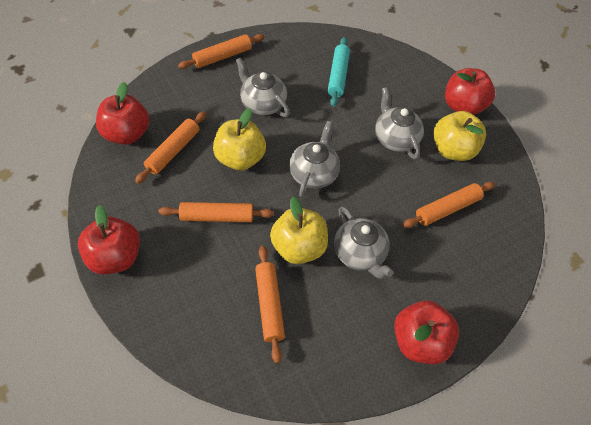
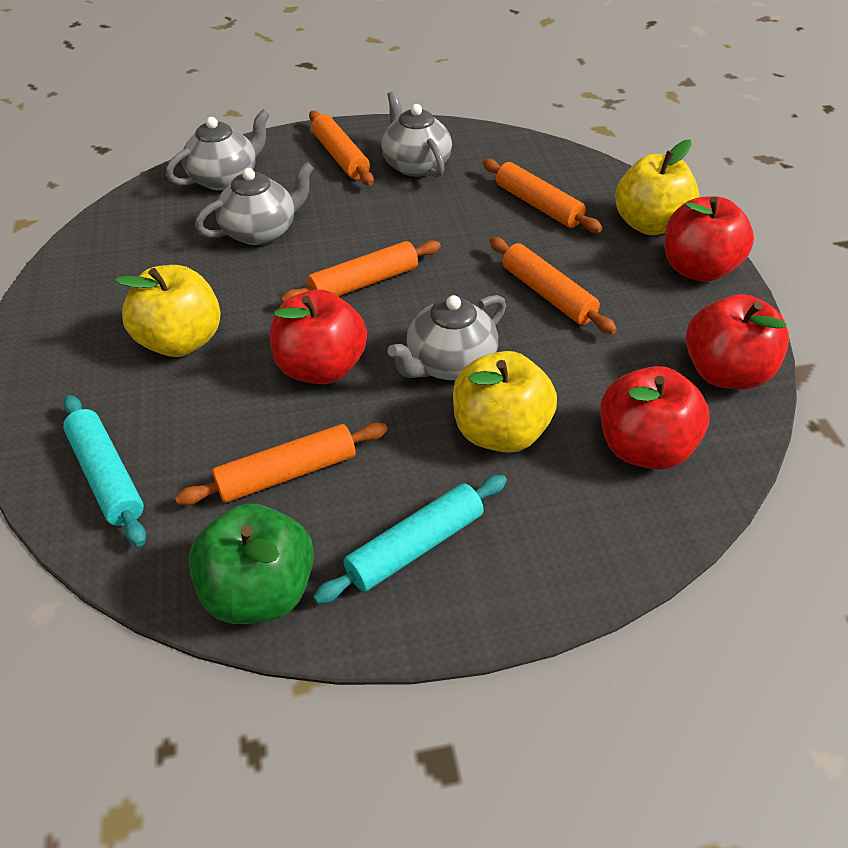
green apple: none = 0 -> [188,503,314,624] = 1
turquoise rolling pin: [328,37,350,107] = 1 -> [63,395,146,547] [313,475,507,604] = 2

